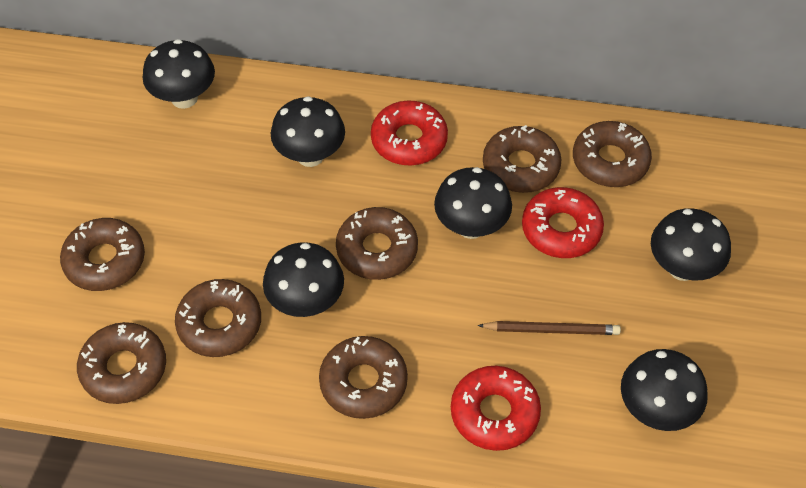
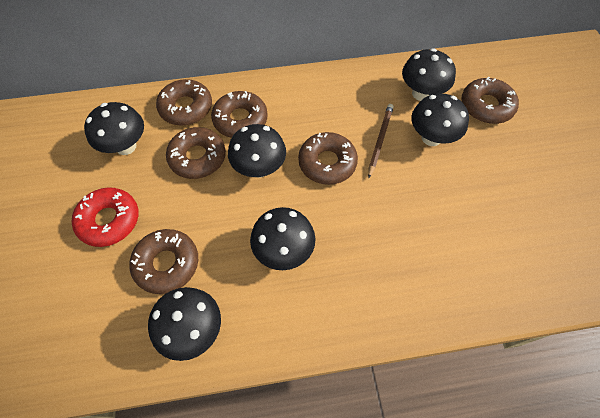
brown donut: [60,218,145,291] [77,322,166,404] [175,279,261,357] [319,336,408,419] [336,207,418,280] [483,125,562,193] [573,121,652,187] = 7 -> [129,229,198,294] [156,79,212,126] [166,127,226,179] [211,91,268,138] [298,132,358,185] [461,77,519,124] = 6
red donut: [371,101,448,165] [451,366,541,451] [522,187,604,258] = 3 -> [72,187,139,247] = 1

